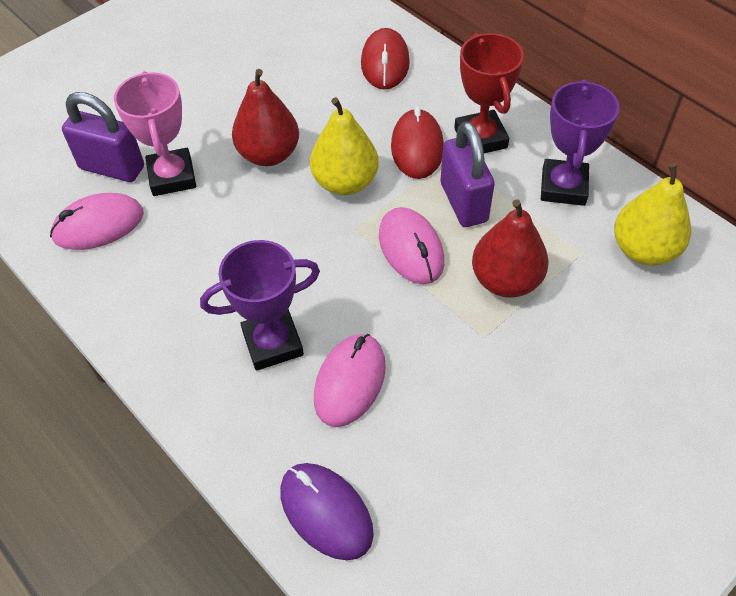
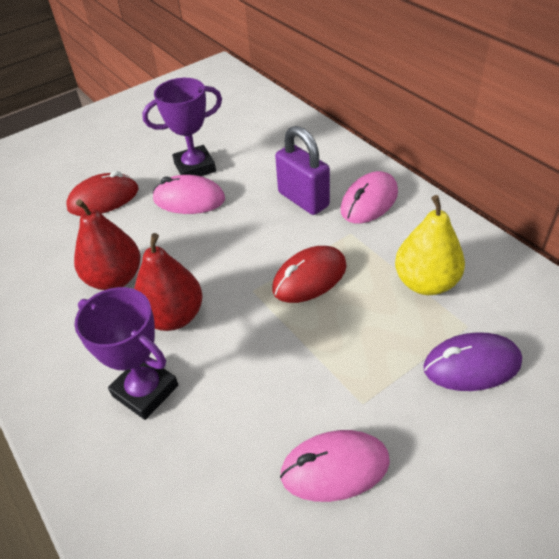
pink trophy: [114,71,196,196] = 1 -> none = 0
purple padlock: [62,92,144,182] [441,121,495,227] = 2 -> [275,126,330,215] = 1
red trophy: [454,33,524,153] = 1 -> none = 0
yellow pear: [310,97,379,195] [614,163,691,266] = 2 -> [395,195,465,295] = 1

